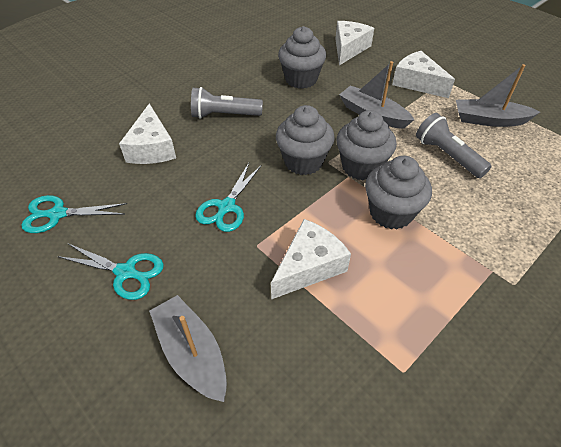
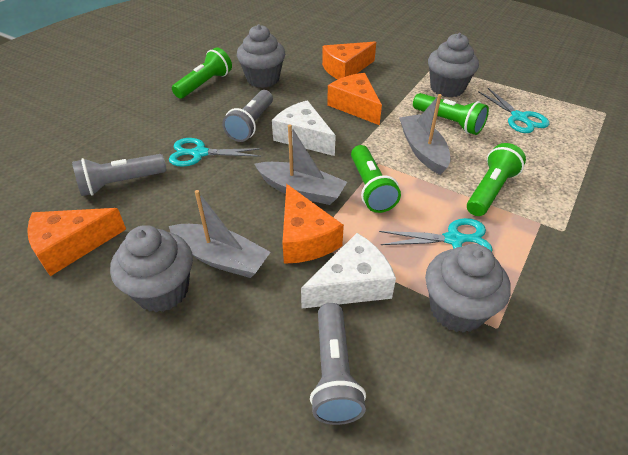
green flashlight: none = 0 -> [172,47,232,99] [351,145,401,213] [413,93,489,135] [467,143,526,216] = 4
grey flashlight: [191,87,263,119] [416,113,492,178] = 2 -> [72,154,166,196] [222,90,273,142] [310,303,366,425] = 3
orange cheese: none = 0 -> [27,208,126,276] [282,184,344,264] [322,42,376,79] [327,73,382,125] = 4
white cheese: [119,103,176,164] [271,219,351,299] [335,21,374,65] [392,51,455,98] = 4 -> [272,100,336,156] [301,233,396,308] = 2

